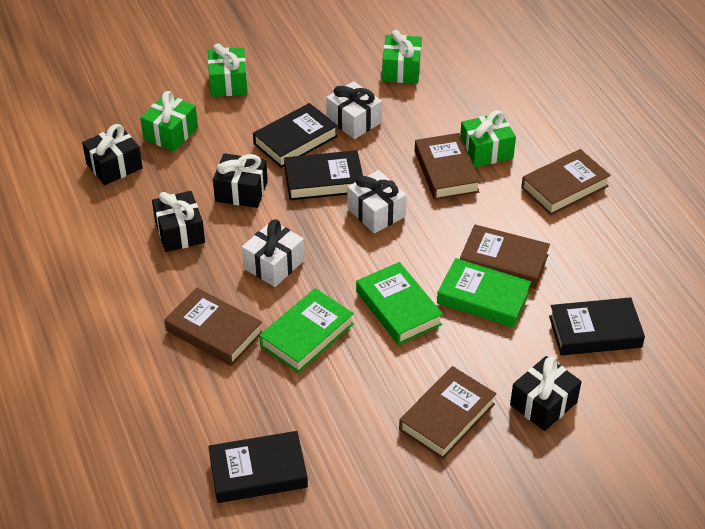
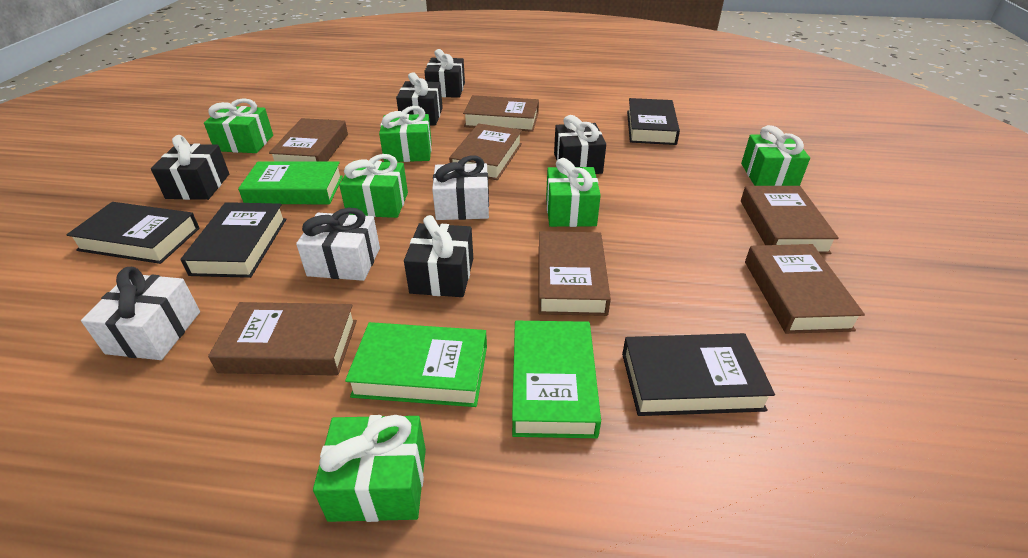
black gift: [82,124,143,185] [152,191,205,252] [213,153,268,208] [510,356,582,431] = 4 -> [151,135,229,200] [396,72,443,126] [404,215,473,297] [424,49,465,98] [554,115,606,174] = 5
brown book: [164,287,262,366] [399,366,496,459] [415,133,481,200] [460,224,550,289] [521,149,611,215] = 5 -> [208,302,357,376] [269,118,348,161] [449,123,522,180] [463,95,539,132] [538,231,611,316] [741,186,839,254] [745,244,865,334] = 7
green gift: [140,91,198,151] [208,43,248,97] [382,30,422,84] [460,110,516,167] = 4 -> [204,98,273,153] [313,415,426,522] [339,154,408,218] [379,106,432,162] [546,158,601,227] [741,125,810,186] = 6

